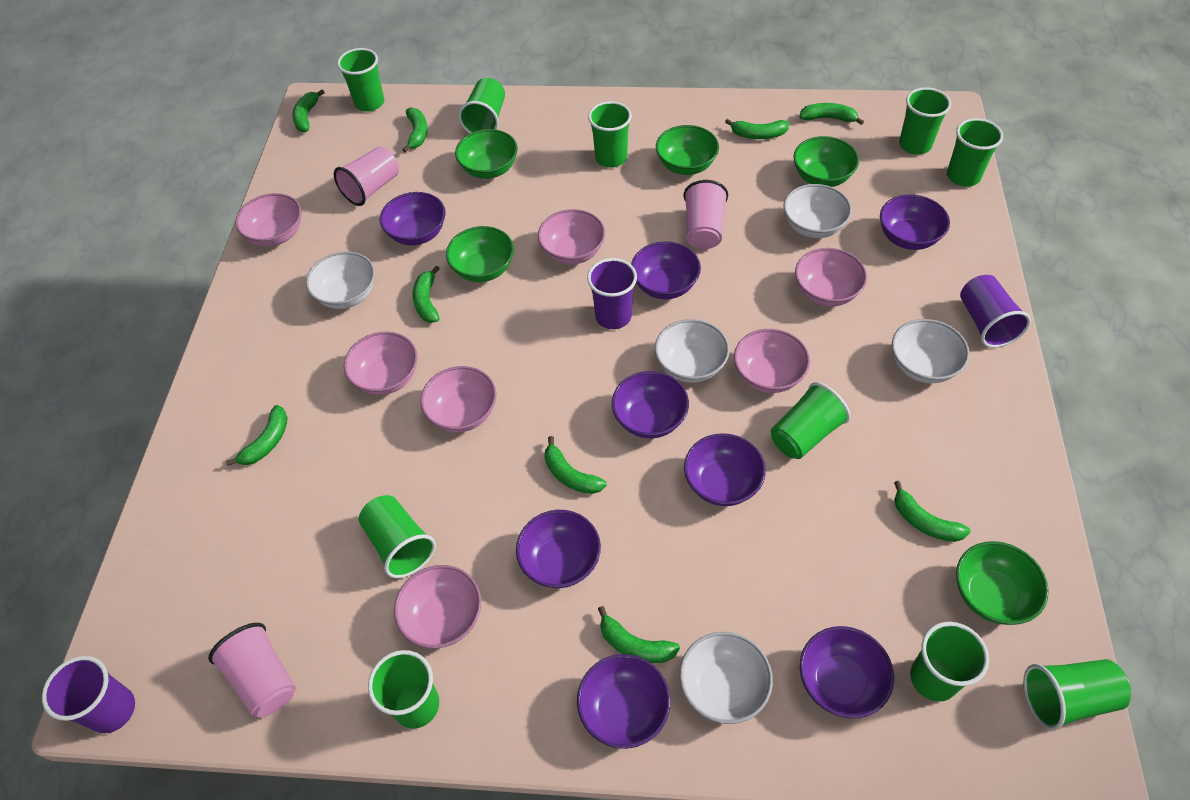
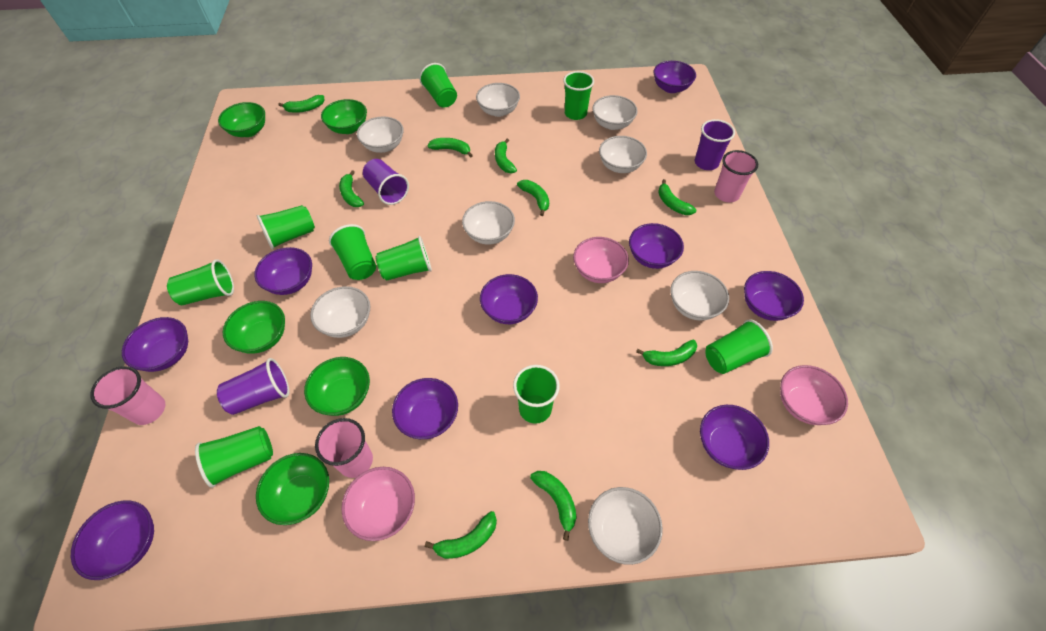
green cup: [337,48,384,112] [359,495,436,578] [368,650,439,729] [458,78,505,133] [588,101,632,168] [771,382,851,459] [899,87,951,155] [910,622,989,702] [947,118,1003,187] [1023,659,1131,730] = 10 -> [167,259,234,305] [195,426,273,488] [257,205,315,249] [329,224,376,280] [375,236,432,281] [419,63,457,108] [513,365,560,424] [563,71,594,120] [705,319,773,374] = 9
pink bowl: [235,193,302,246] [344,332,418,395] [394,565,481,649] [420,366,496,432] [538,209,605,264] [734,329,810,393] [795,248,867,307] = 7 -> [341,467,415,541] [573,237,629,283] [780,365,848,425] = 3
purple bowl: [380,192,445,245] [516,510,601,588] [577,654,670,749] [612,371,689,438] [631,241,701,299] [684,433,766,506] [800,626,894,718] [880,195,950,250] = 8 -> [71,501,154,580] [122,317,188,372] [254,247,312,295] [392,378,458,439] [480,274,538,324] [629,223,684,269] [653,61,696,93] [700,405,769,470] [744,271,804,321] = 9
white bowl: [306,251,375,309] [655,319,730,383] [680,632,773,724] [784,184,852,238] [892,319,970,383] = 5 -> [310,286,370,338] [357,116,404,153] [462,201,515,245] [476,83,520,117] [588,487,663,565] [592,95,638,130] [599,136,647,173] [671,271,729,320] = 8

